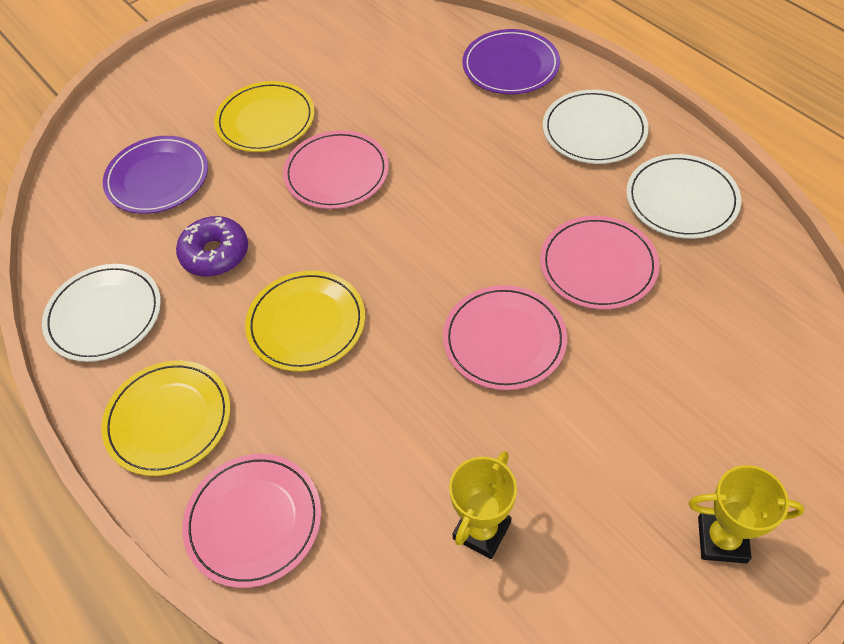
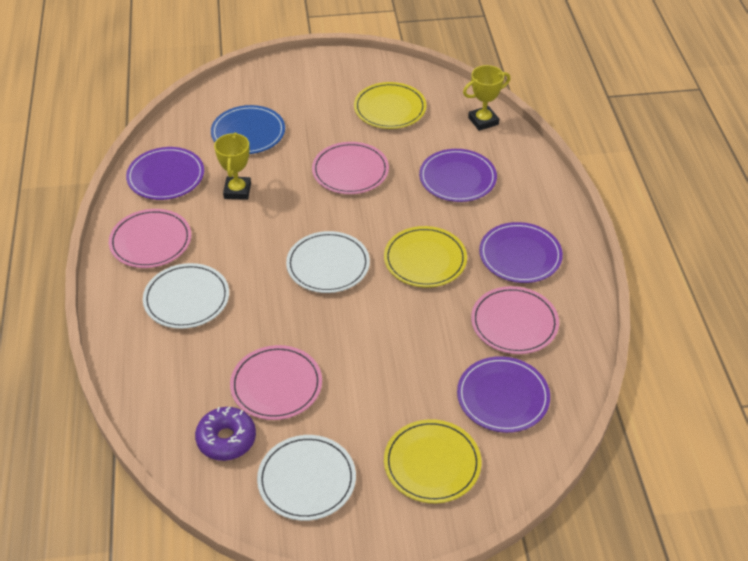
blue plate: none = 0 -> [211,105,285,154] = 1
purple plate: [103,136,208,214] [462,29,560,94] = 2 -> [126,147,204,200] [419,149,497,202] [457,356,550,433] [479,222,563,283] = 4

